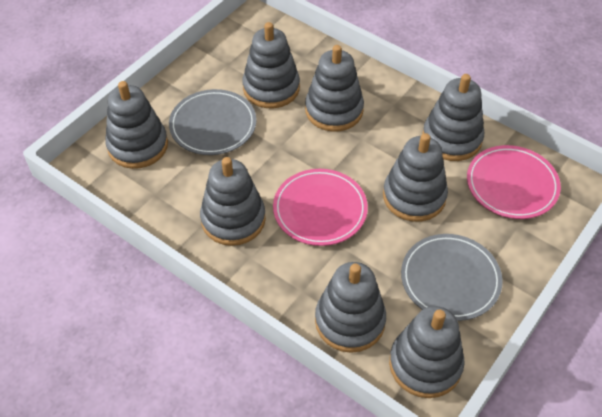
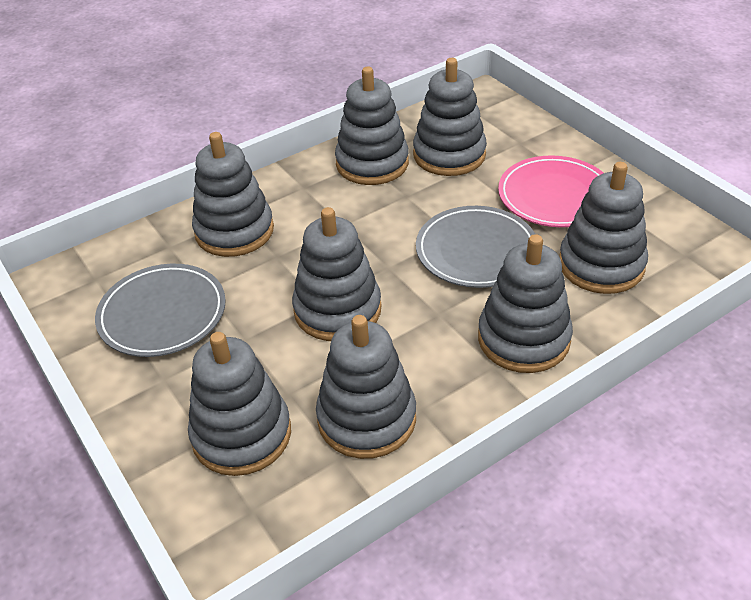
pink plate: [273,169,368,246] [467,145,561,219] = 2 -> [498,156,603,227] = 1

